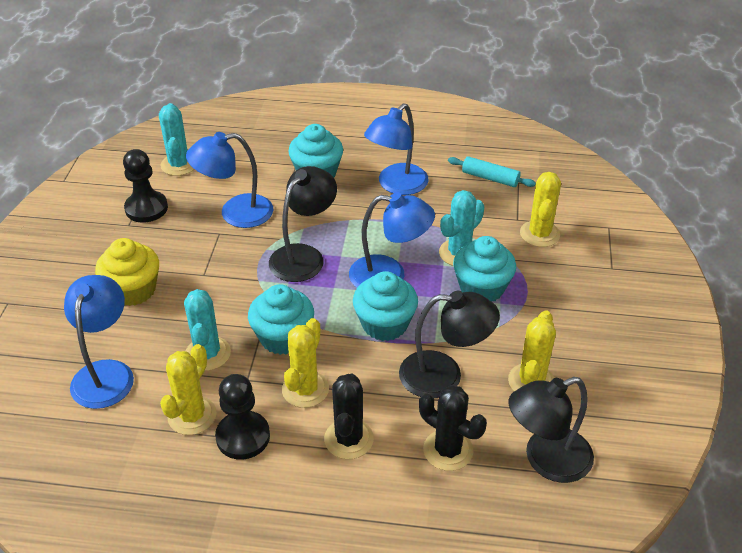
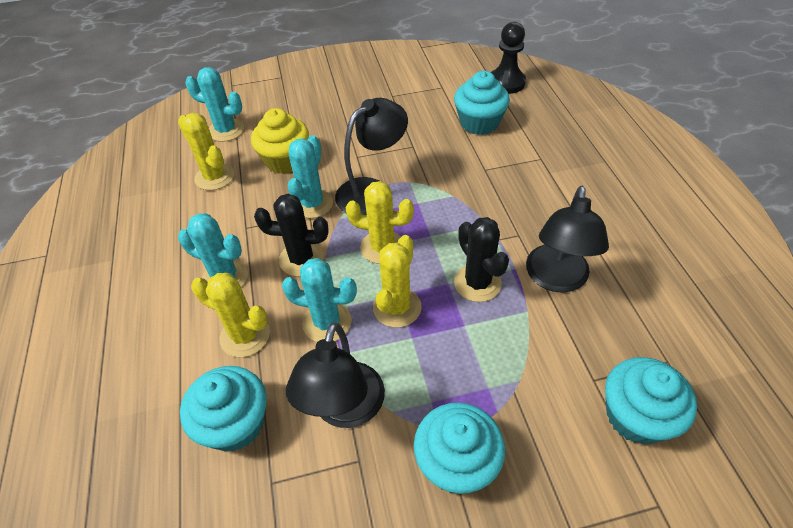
black pawn: [123,149,168,223] [215,374,270,460] = 2 -> [491,22,526,94] = 1
blue lamp: [64,275,134,409] [186,132,273,228] [349,192,435,288] [364,104,429,195] = 4 -> none = 0
turquoise cactus: [159,103,194,176] [184,289,231,371] [439,190,485,266] = 3 -> [178,213,248,287] [185,67,244,142] [282,258,357,342] [288,135,333,218] = 4
turquoise rolling pin: [448,156,536,187] = 1 -> none = 0

